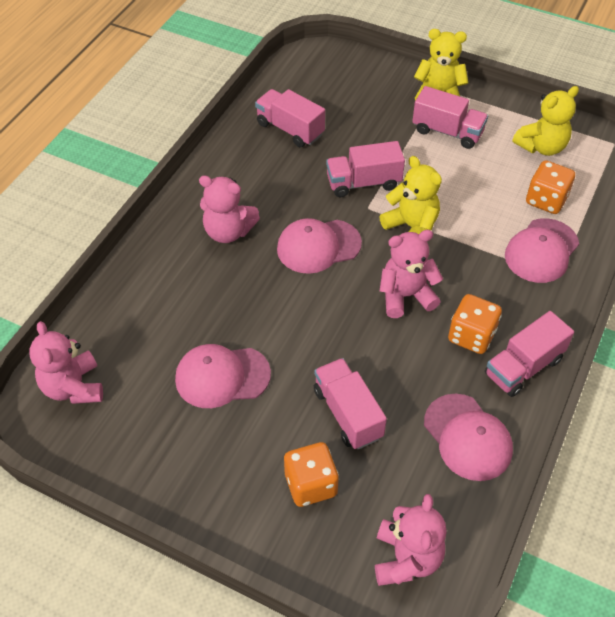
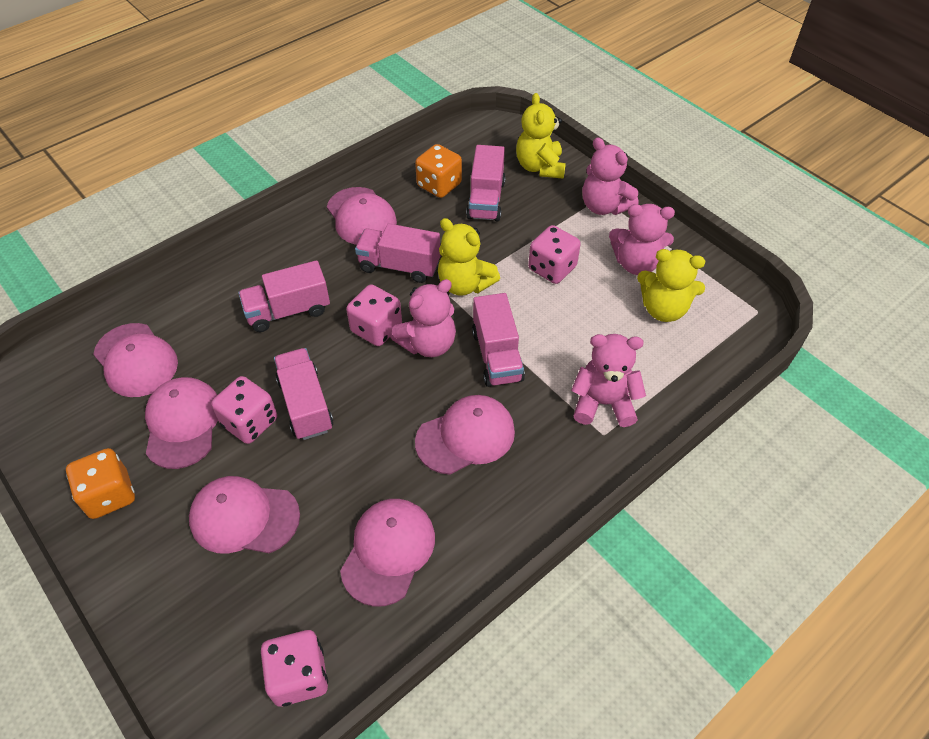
orange dice: [284,442,339,507] [448,294,502,354] [526,160,575,214] = 3 -> [66,448,135,519] [415,144,462,198] = 2
pink cap: [175,344,271,408] [277,218,362,274] [424,394,513,481] [505,218,579,283] = 4 -> [93,323,178,397] [145,377,218,469] [189,476,300,553] [327,187,397,245] [340,499,435,607] [415,395,515,475] = 6
pink dice: none = 0 -> [211,376,277,444] [261,630,328,706] [346,284,402,346] [528,225,581,284] = 4

